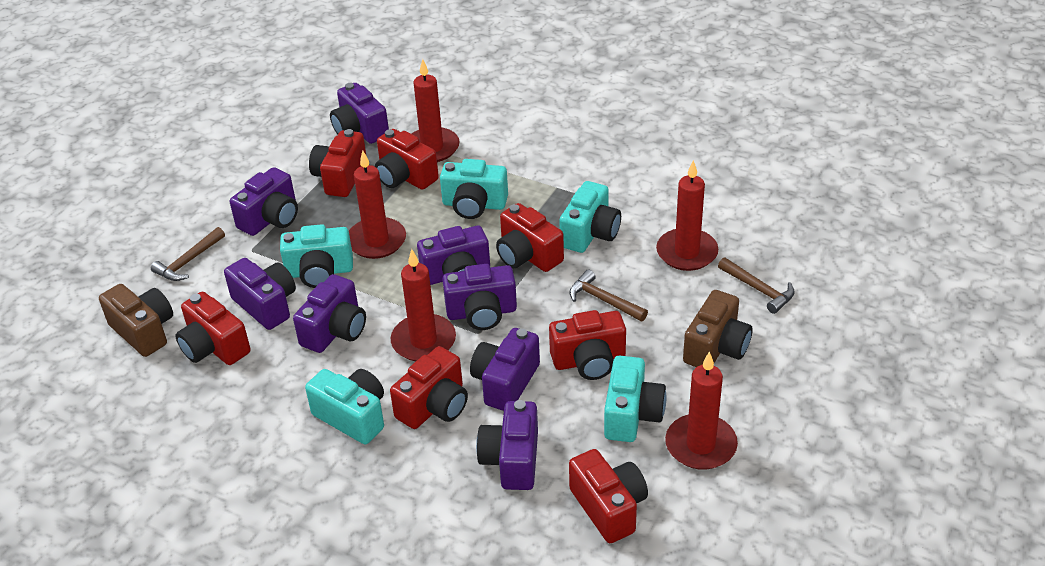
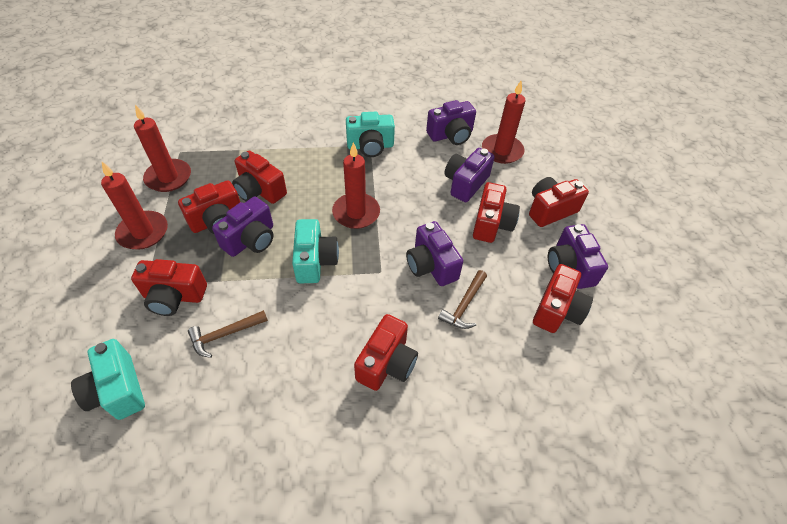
brown camera: [99,284,173,357] [683,290,753,367] = 2 -> none = 0
brown hammer: [151,227,225,281] [569,270,648,322] [718,258,795,314] = 3 -> [188,310,268,358] [438,270,487,329] = 2
purple camera: [224,258,296,330] [230,167,298,236] [293,274,366,353] [330,83,389,144] [417,226,490,285] [442,264,517,330] [470,328,540,411] [476,400,538,490] = 8 -> [212,197,274,257] [406,221,463,286] [426,100,476,145] [444,148,495,202] [548,224,608,289] = 5
red candle: [349,151,406,259] [391,249,456,361] [412,59,460,162] [656,160,718,271] [665,351,738,470] = 5 -> [101,162,168,250] [134,104,191,192] [332,142,380,229] [482,81,526,164] = 4
turquoise camera: [280,224,353,288] [305,369,384,444] [440,159,508,219] [559,181,621,253] [604,356,666,442] = 5 -> [71,339,145,420] [292,219,339,283] [346,112,395,157] = 3

